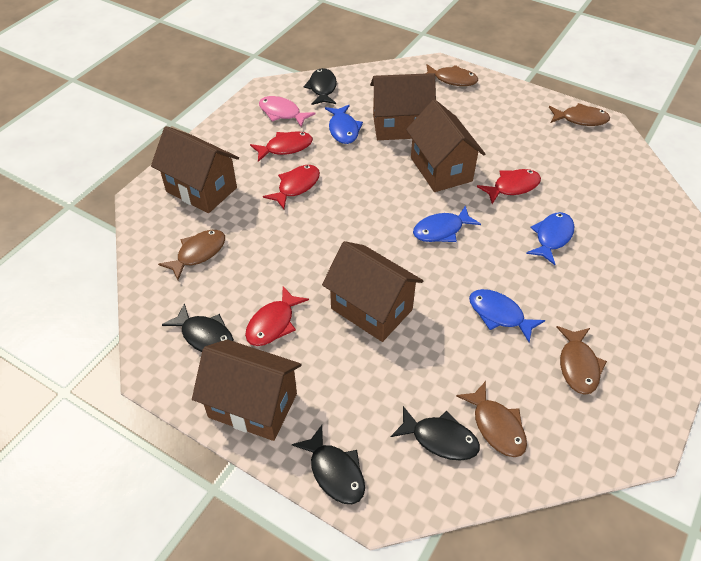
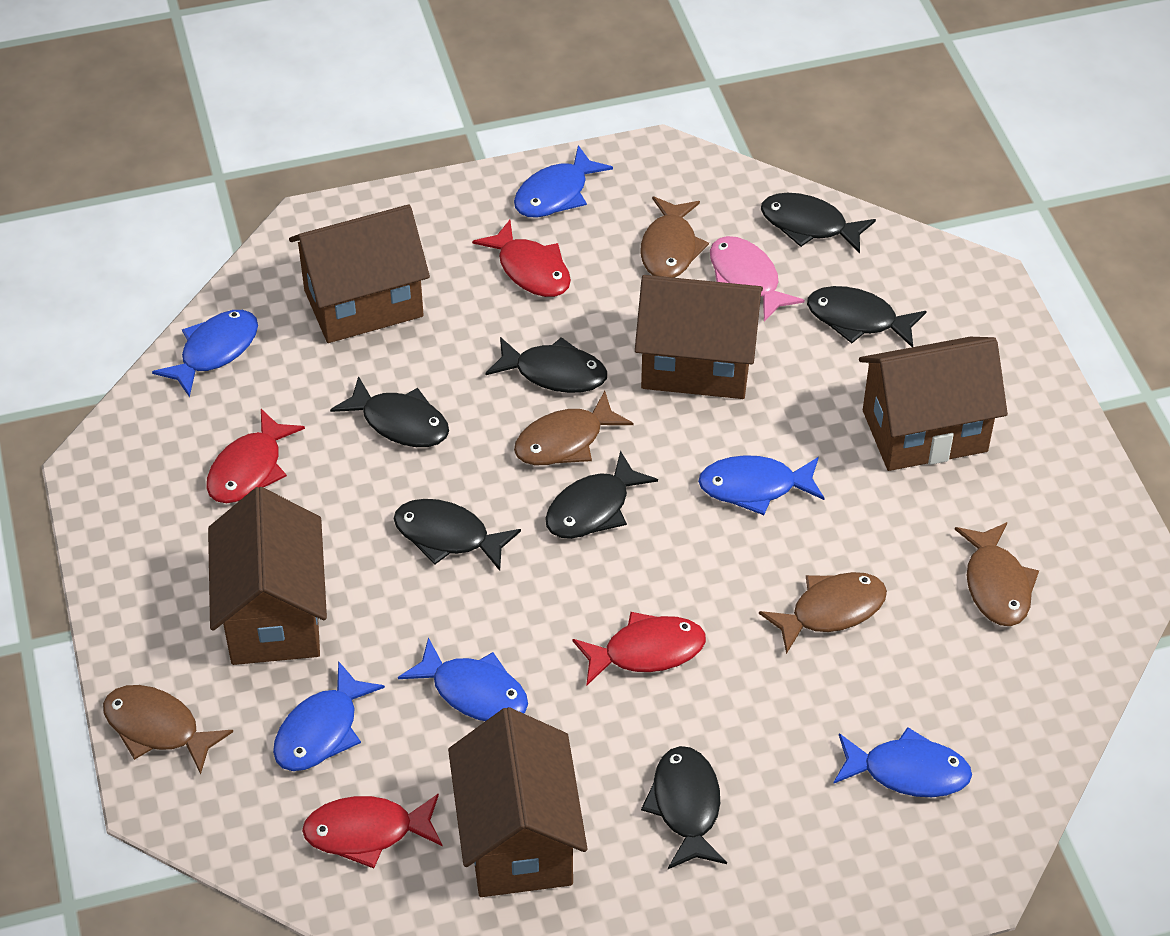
black fish: [162,303,234,352] [292,425,365,504] [303,68,337,105] [391,406,480,460] = 4 -> [330,376,449,447] [394,499,521,571] [485,337,607,393] [545,450,658,539] [641,746,727,869] [761,193,876,253] [807,286,927,347] = 7
blue fish: [325,105,363,144] [413,205,481,242] [469,289,545,342] [526,212,574,265] = 4 -> [152,310,258,398] [273,661,385,771] [398,638,528,721] [514,145,613,218] [698,455,825,515] [833,727,972,797] = 6

